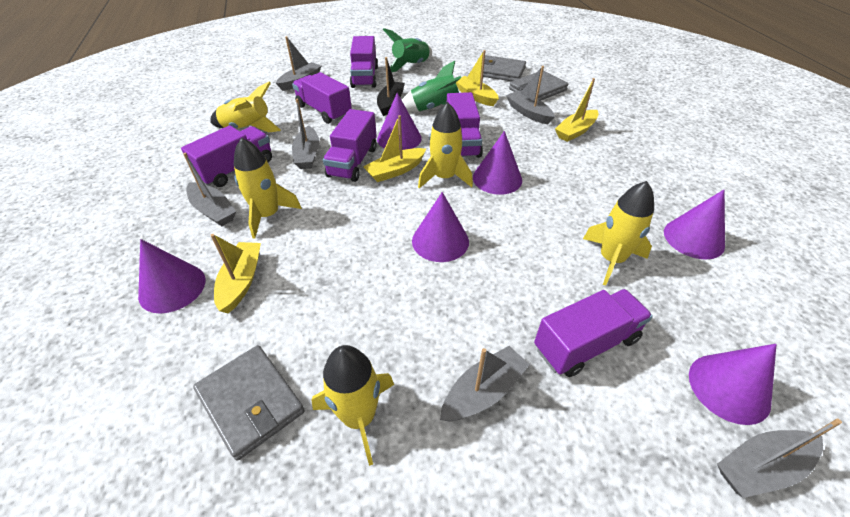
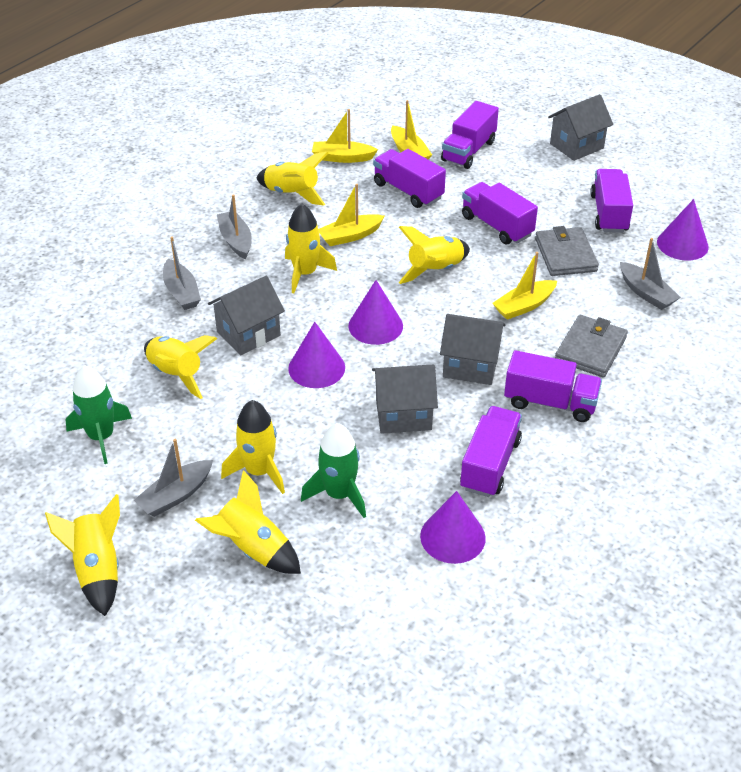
black boat: [377,57,405,116] = 1 -> none = 0
grey boat: [183,153,236,226] [276,36,322,91] [292,99,319,169] [440,346,530,421] [506,66,555,124] [717,419,842,498] = 6 -> [134,439,213,517] [163,236,201,310] [217,194,252,260] [620,238,681,310] = 4
grey house: none = 0 -> [208,276,285,355] [372,365,438,434] [440,314,505,385] [548,94,613,161] = 4
grey wallet: [193,345,305,461] [483,55,526,81] [509,71,568,101] = 3 -> [535,226,599,276] [555,315,628,378] = 2
purple cone: [138,239,205,314] [377,93,422,150] [412,192,469,262] [473,131,522,195] [664,190,725,259] [689,344,777,425] = 6 -> [288,322,345,388] [348,280,403,345] [420,491,486,564] [657,199,709,261] = 4
yellow rocket: [210,81,281,133] [234,138,302,239] [311,345,394,466] [418,102,473,189] [583,181,654,286] = 5 -> [45,494,120,616] [144,335,217,399] [195,470,301,574] [221,400,285,494] [257,152,328,206] [285,203,337,293] [399,226,470,284] = 7

